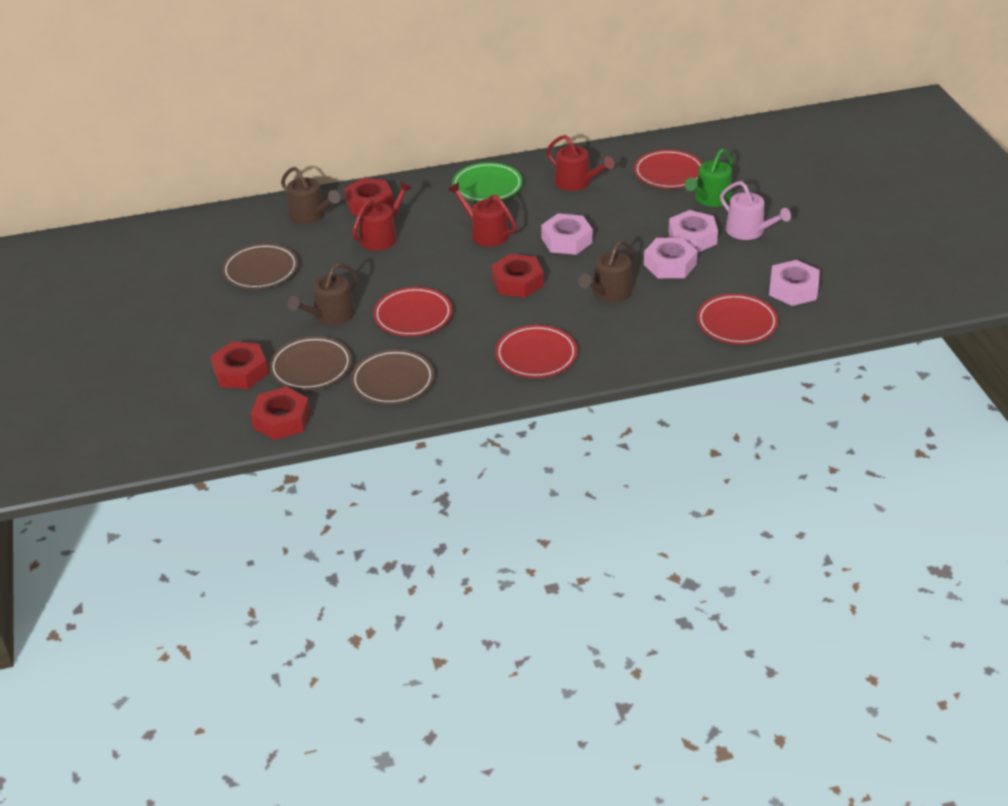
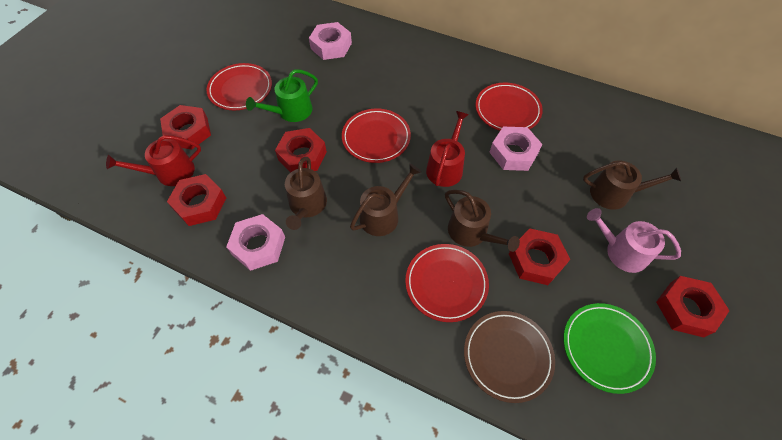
brown plate: [222,243,298,289] [269,336,352,390] [351,349,434,405] = 3 -> [464,311,555,403] = 1
brown watering can: [281,167,340,224] [288,263,358,325] [578,240,634,302] = 3 -> [285,157,327,230] [350,164,421,236] [445,190,520,252] [583,160,681,210] = 4
pink nut: [541,213,593,255] [644,238,698,278] [669,210,718,252] [769,260,820,306] = 4 -> [226,214,285,271] [309,22,352,60] [489,127,542,171] = 3
red nut: [211,342,269,389] [251,387,310,440] [344,178,394,215] [491,254,544,298] = 4 -> [160,105,211,149] [167,174,226,226] [275,128,327,173] [509,229,570,285] [656,276,730,337] = 5
red watering can: [352,182,412,251] [448,182,516,247] [546,135,615,191] = 3 -> [106,135,201,186] [426,111,469,187] = 2

